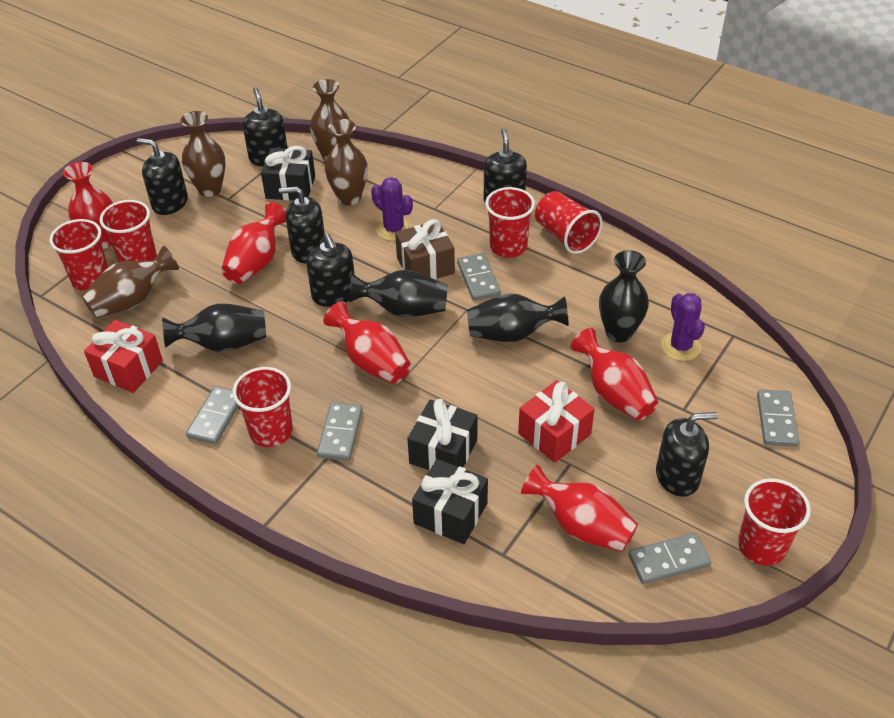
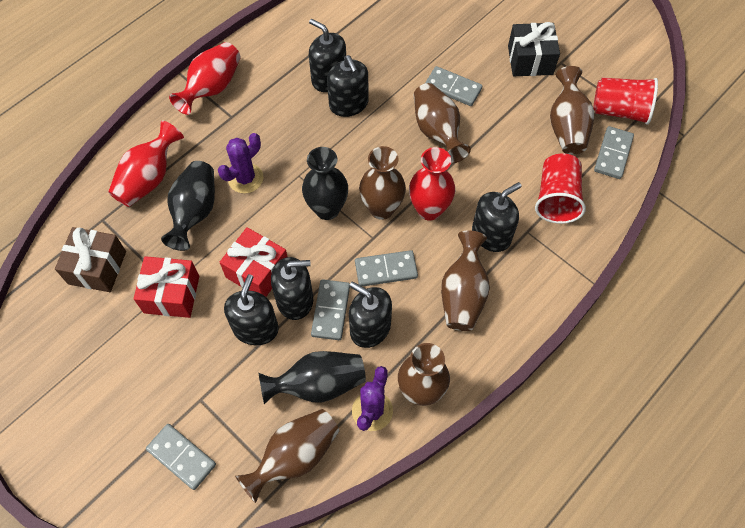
black gift: [261,146,315,201] [407,399,478,471] [412,459,488,544] = 3 -> [508,22,560,76] = 1
black vase: [162,303,266,352] [349,270,448,317] [467,293,569,342] [599,250,649,343] = 4 -> [161,161,215,251] [258,351,366,404] [302,147,348,220] = 3
brown vase: [81,245,179,318] [181,111,225,197] [310,79,350,162] [325,119,368,205] = 4 -> [235,409,339,503] [359,146,406,220] [398,343,450,406] [414,83,471,163] [441,230,490,331] [550,66,594,155] = 6
red cup: [50,219,108,291] [99,200,157,262] [232,367,293,447] [485,187,535,258] [535,191,603,254] [738,478,811,566] = 6 -> [535,154,586,224] [593,77,658,125] = 2
red vase: [63,162,113,249] [221,202,286,284] [323,301,411,384] [521,464,638,552] [570,328,659,421] = 5 -> [108,121,184,207] [169,42,241,115] [409,147,455,221] = 3

